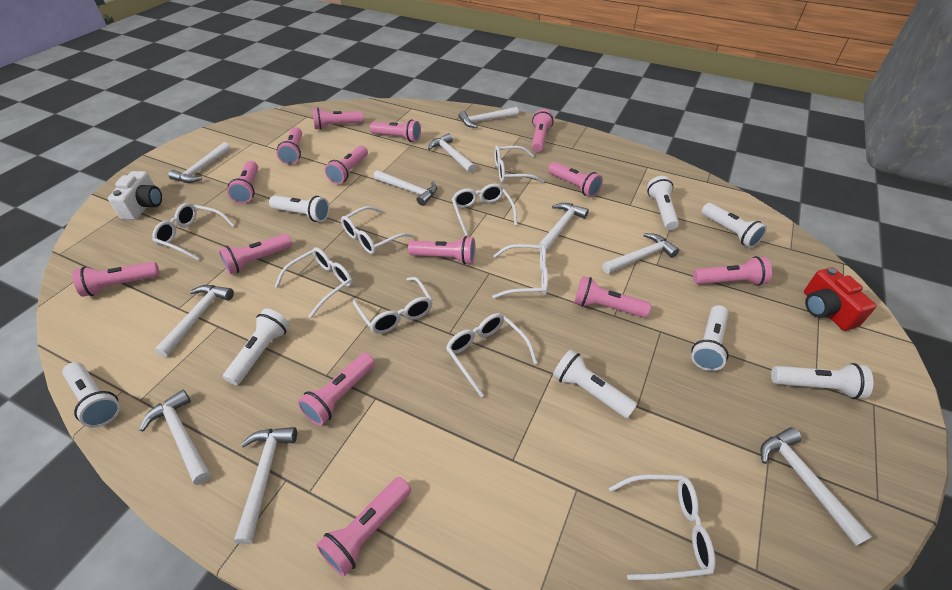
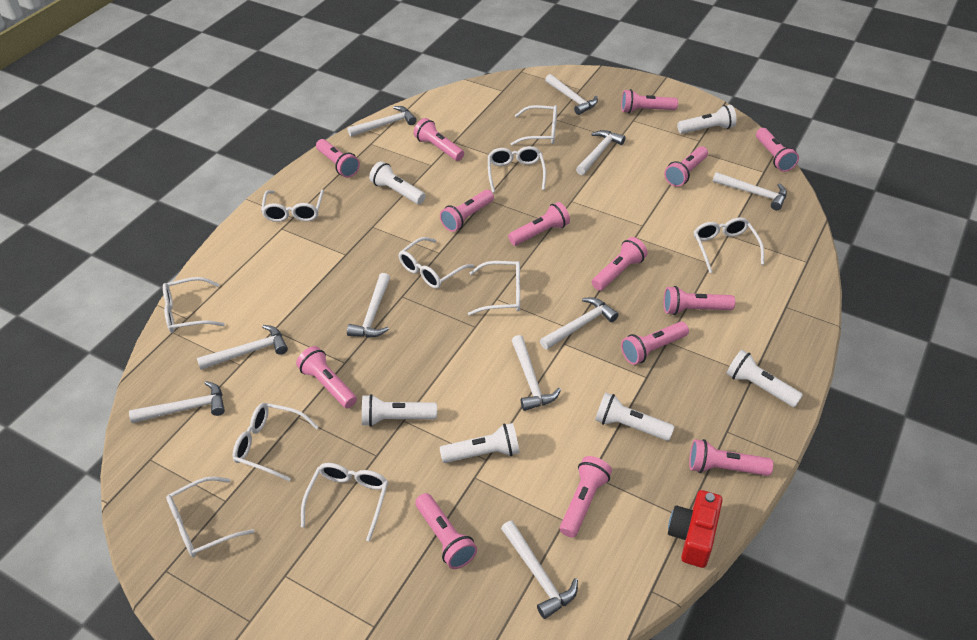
white camera: [108,171,162,220] = 1 -> none = 0
white flashlight: [62,362,120,428] [223,309,290,385] [269,196,330,222] [553,349,637,418] [647,176,679,230] [691,305,729,371] [702,203,767,248] [771,363,873,399] = 8 -> [362,394,437,427] [369,161,425,204] [440,423,520,463] [595,392,675,441] [677,105,736,134] [726,350,803,407] = 6
white glasses: [152,203,235,260] [275,247,353,318] [341,206,414,254] [353,277,433,334] [446,313,537,397] [452,184,517,236] [492,244,548,299] [494,146,544,183] [609,474,715,580] = 9 -> [163,277,225,333] [166,476,255,557] [233,403,318,481] [261,189,324,222] [301,463,388,542] [398,237,474,289] [468,261,520,316] [488,146,546,193] [511,105,557,145] [694,217,764,273] = 10

